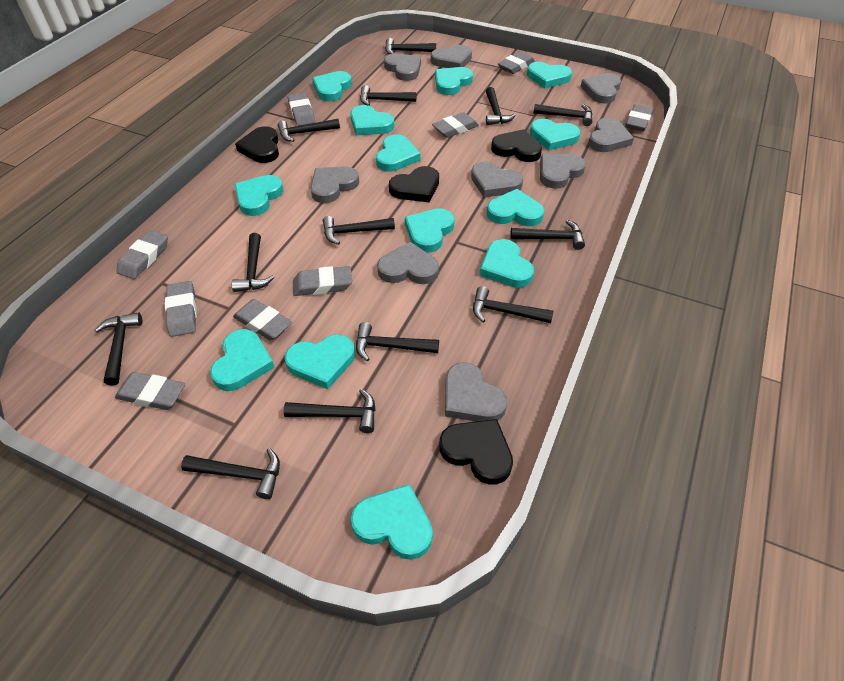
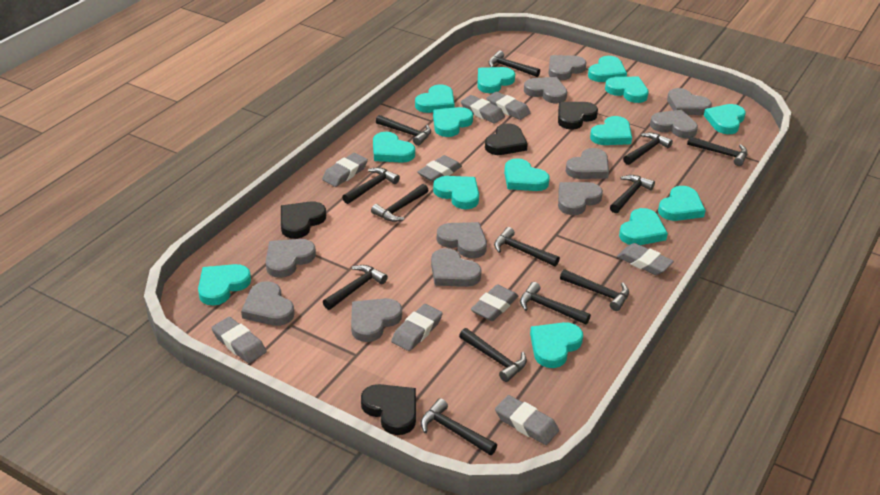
grey heart: [310,166,359,203] [377,242,439,284] [384,53,421,81] [431,45,472,68] [445,362,508,422] [471,162,523,197] [540,154,586,189] [580,73,621,104] [588,118,634,152] = 9 -> [241,281,294,326] [266,239,316,278] [351,298,402,342] [431,248,482,287] [437,222,487,258] [524,77,567,103] [548,55,587,80] [558,182,603,215] [566,148,609,179] [650,110,698,138] [667,88,712,115] = 11
turquoise heart: [210,329,275,391] [235,175,283,216] [285,335,355,389] [312,71,352,101] [350,105,394,135] [351,484,433,560] [376,134,421,172] [405,208,455,253] [435,67,473,95] [479,239,534,288] [487,189,544,226] [527,62,572,88] [530,119,580,151] = 13 -> [198,264,251,306] [373,132,415,163] [415,84,455,113] [433,107,473,137] [433,176,479,209] [477,67,515,93] [504,158,550,191] [530,322,583,368] [588,56,627,82] [590,116,632,145] [605,77,649,103] [619,208,668,245] [658,186,706,221] [704,104,746,134] = 14

